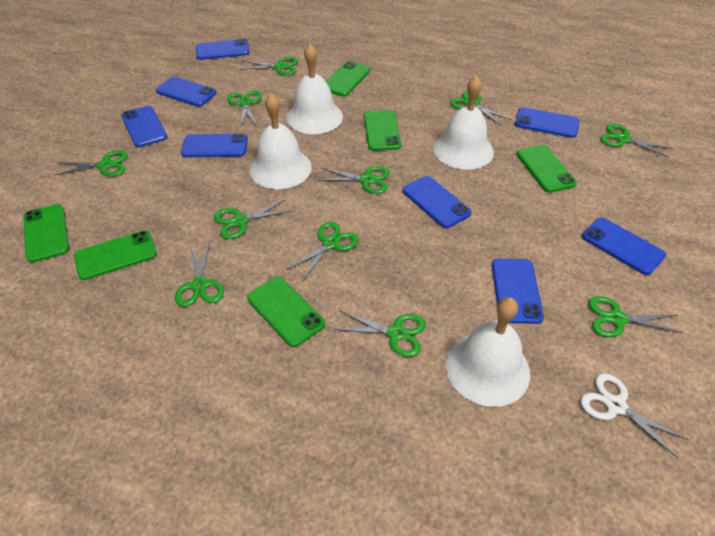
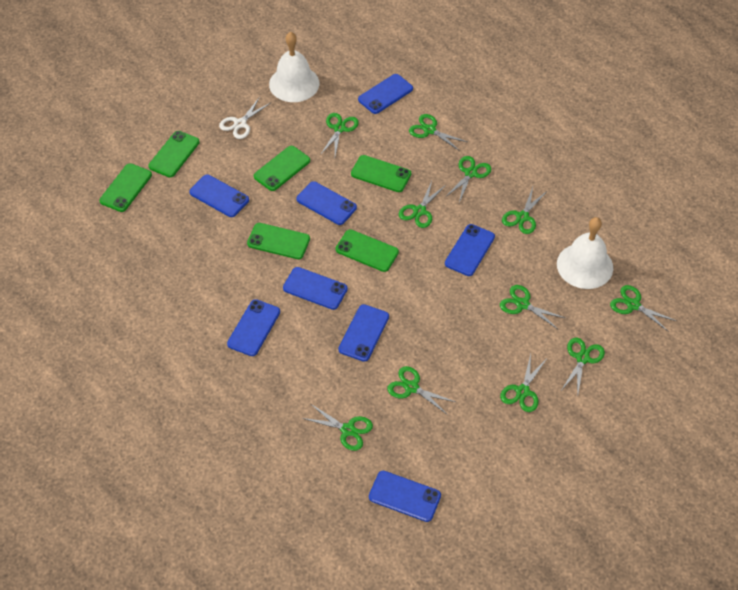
white bell: [250,93,312,189] [286,44,343,134] [433,75,494,170] [446,297,530,407] = 4 -> [269,32,319,102] [557,217,613,289] = 2

